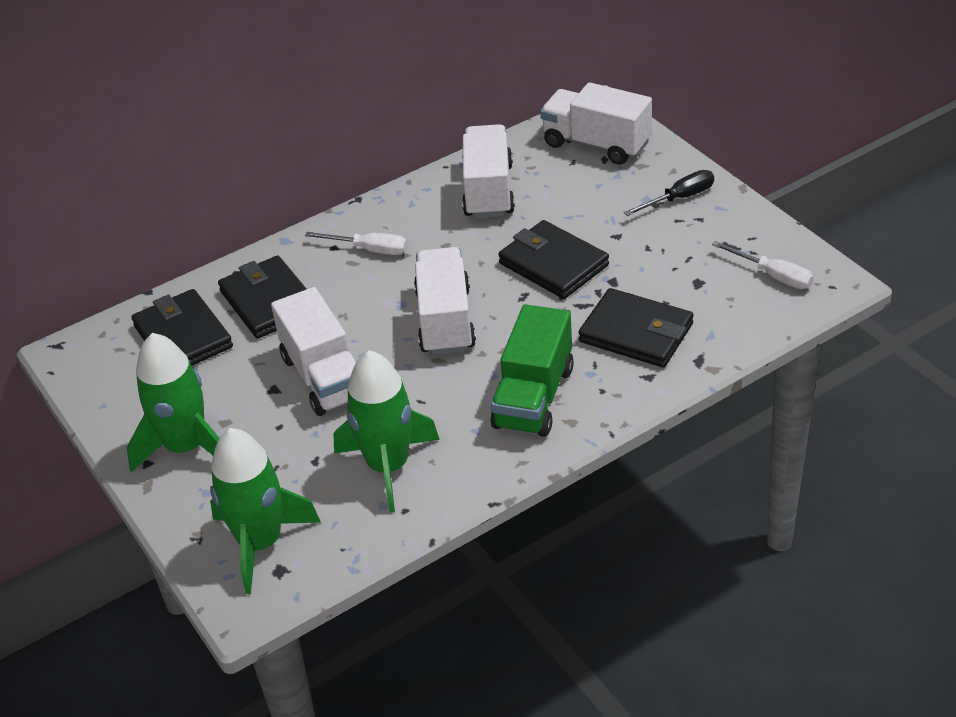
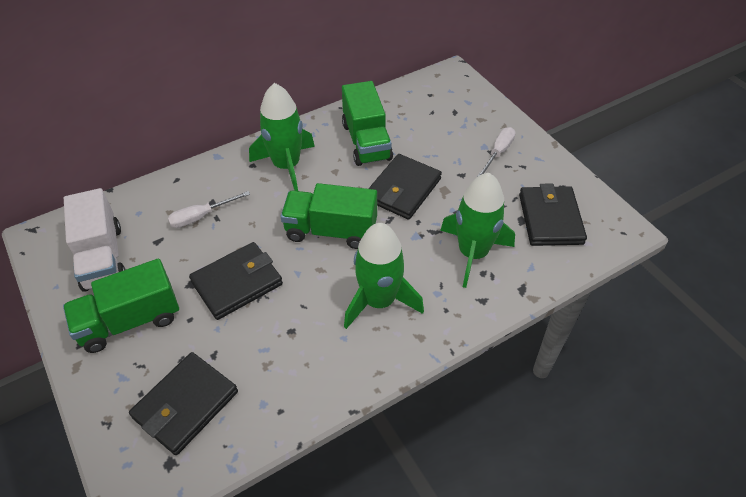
black screwdriver: [624,170,714,216] = 1 -> none = 0
green truck: [491,304,574,437] = 1 -> [63,259,179,353] [280,183,377,249] [342,81,393,166] = 3
white truck: [271,287,356,416] [414,247,476,355] [462,124,515,218] [540,82,652,165] = 4 -> [64,188,126,292] = 1

